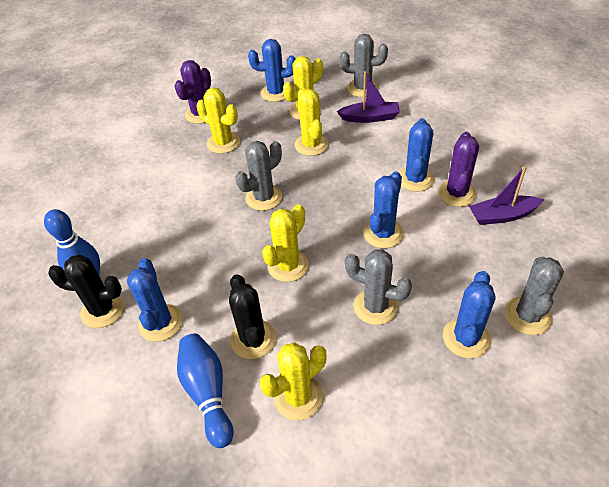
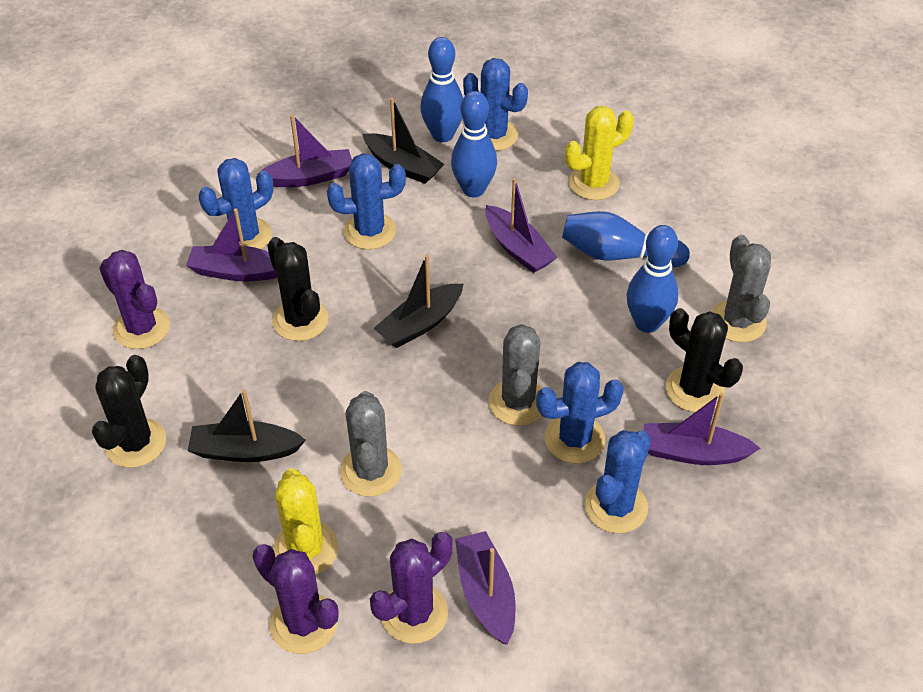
black boat: none = 0 -> [188,389,306,462] [362,98,444,184] [374,255,463,348] = 3
black cactus: [48,255,124,328] [229,274,276,359] = 2 -> [92,355,166,468] [267,237,329,341] [666,308,743,412] = 3
blue bowling pin: [44,209,100,275] [177,334,233,448] = 2 -> [420,37,463,142] [451,91,497,197] [562,211,690,268] [626,225,679,333] = 4
grey cactus: [235,141,282,211] [340,34,388,97] [345,249,412,325] [504,256,564,335] = 4 -> [340,391,402,497] [489,324,542,426] [711,235,771,342] = 3
purple boat: [337,71,400,123] [469,166,544,225] = 2 -> [186,208,277,281] [257,114,352,187] [455,531,516,645] [485,178,557,273] [644,393,760,465] = 5
purple cactus: [175,60,211,124] [438,132,479,207] = 2 -> [99,250,170,349] [252,544,339,654] [370,532,453,644] = 3
yellow cactus: [196,88,240,154] [260,342,327,420] [262,204,309,282] [283,56,323,120] [295,88,329,156] = 5 -> [273,468,338,575] [565,106,634,200] = 2

